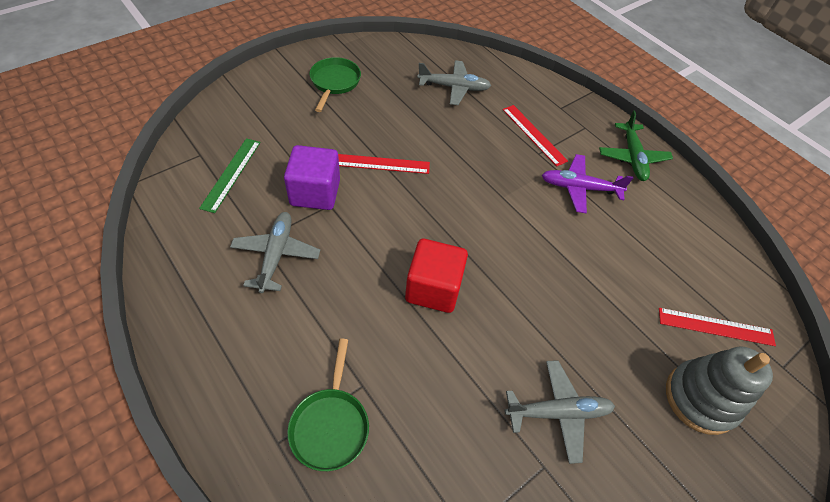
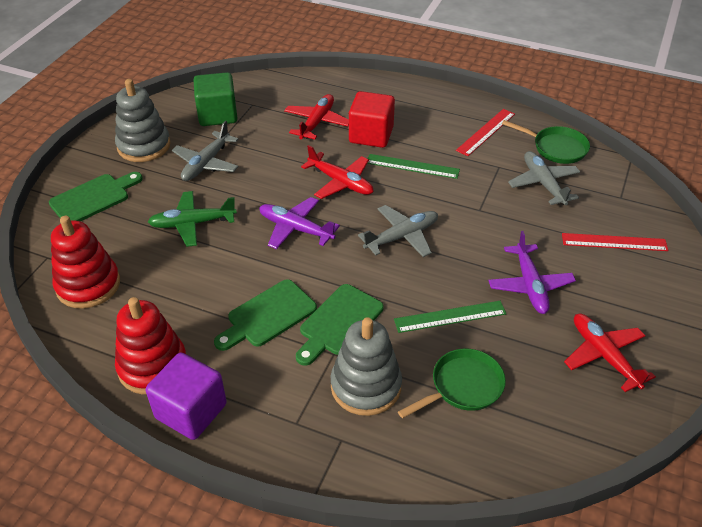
green cube: none = 0 -> [194,72,237,126] = 1
green cutting board: none = 0 -> [49,172,143,221] [214,279,317,351] [296,284,384,366] = 3
green ruler: [199,138,261,213] = 1 -> [367,154,460,179] [394,301,506,333] = 2
grey stacking toy: [666,347,773,435] = 1 -> [115,79,170,162] [331,317,402,416] = 2
purple plane: [542,154,633,213] = 1 -> [259,197,340,249] [488,231,576,314] = 2
red plane: none = 0 -> [284,94,349,139] [301,145,373,199] [564,314,656,392] = 3
red ruler: [338,154,430,174] [502,105,568,167] [659,308,776,346] = 3 -> [456,109,515,156] [562,233,668,251] = 2
red stacking toy: none = 0 -> [51,216,120,309] [115,297,186,395] = 2

